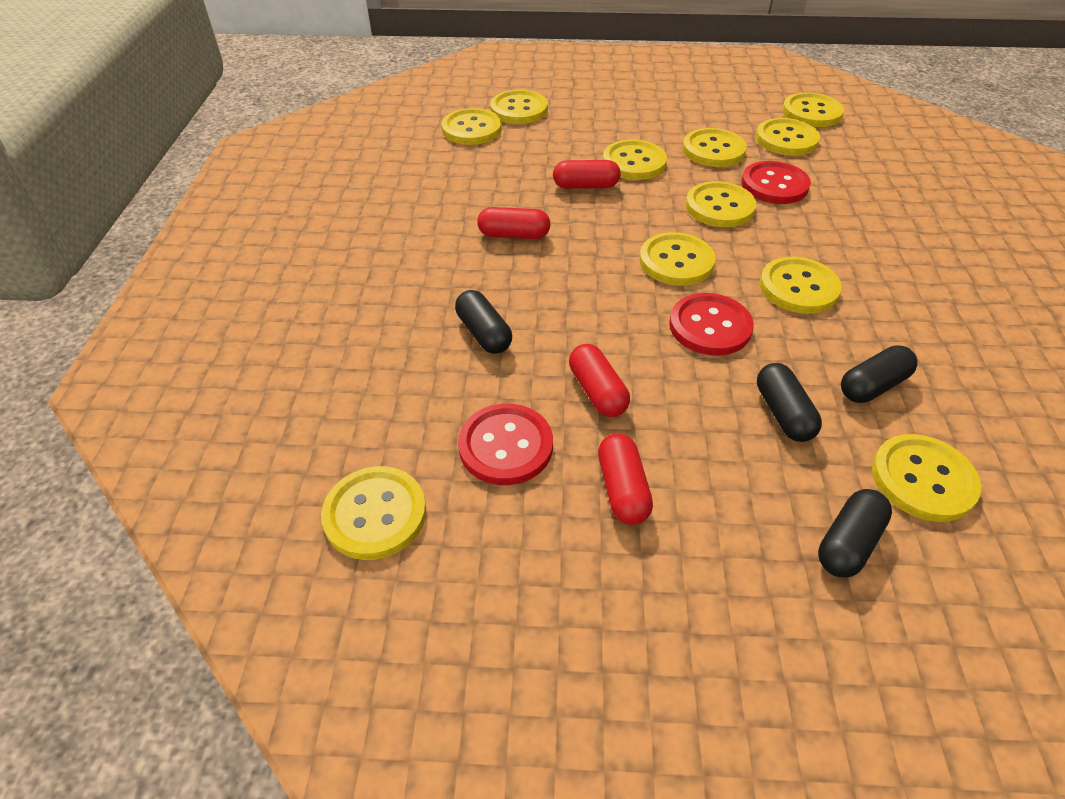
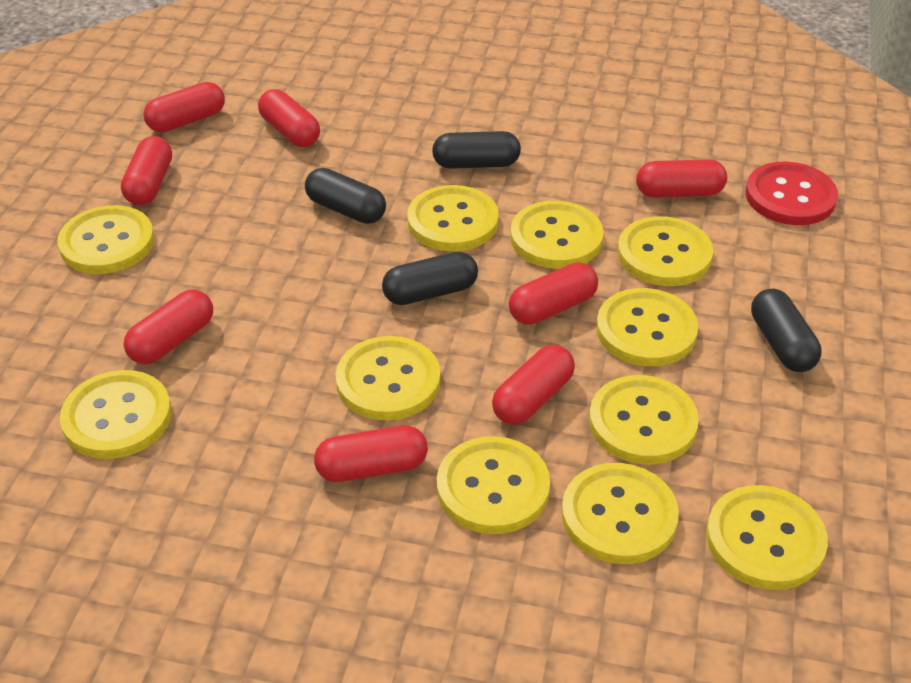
red button: [458,404,553,485] [669,293,754,356] [741,161,811,204] = 3 -> [745,162,838,225] = 1
red capsule: [477,207,550,239] [553,160,621,189] [569,344,630,417] [598,433,653,525] = 4 -> [121,136,172,205] [124,289,213,364] [143,82,225,132] [258,89,320,147] [314,425,428,482] [492,345,575,425] [509,262,598,325] [636,159,727,198] = 8

